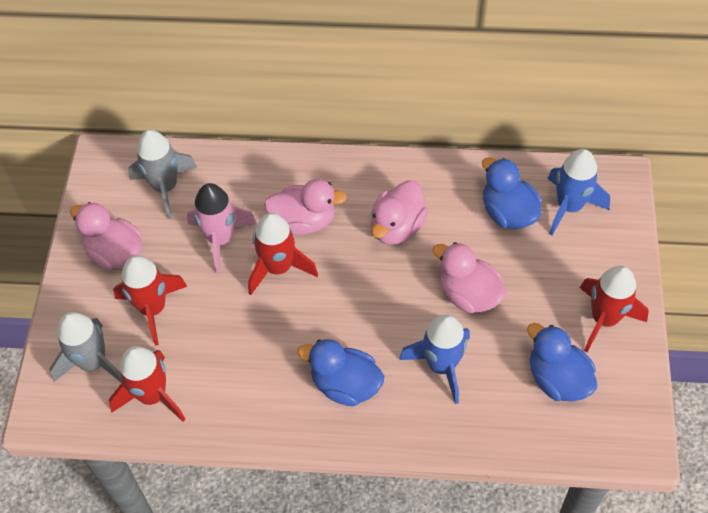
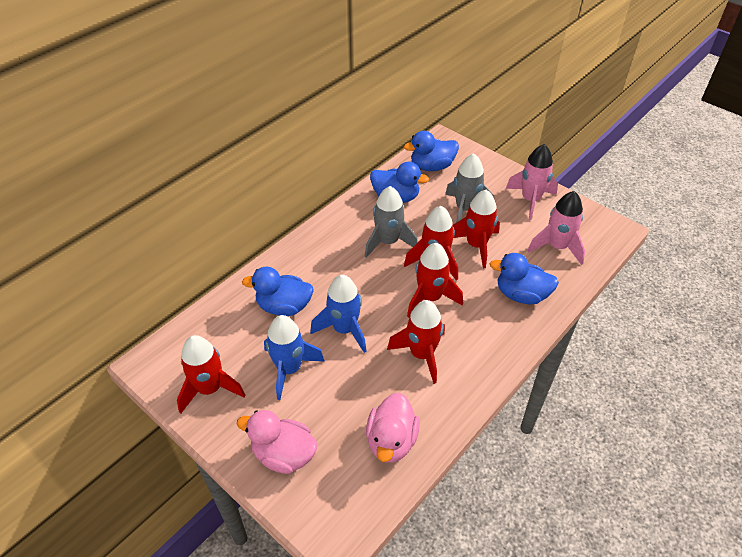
blue duck: [297,339,384,406] [482,157,542,229] [527,323,597,402] = 3 -> [242,267,314,316] [370,162,429,203] [404,131,459,171] [490,253,559,304] = 4
pink duck: [70,202,142,270] [264,179,347,235] [371,180,428,245] [432,242,506,313] = 4 -> [237,410,318,474] [366,393,420,463] = 2
pink rocket: [187,183,257,274] = 1 -> [506,144,558,220] [527,191,585,265] = 2
red rocket: [109,346,186,422] [113,255,188,346] [248,213,318,295] [580,265,649,352] = 4 -> [177,335,245,414] [387,300,445,384] [404,206,458,281] [407,243,463,317] [453,190,500,268] = 5

